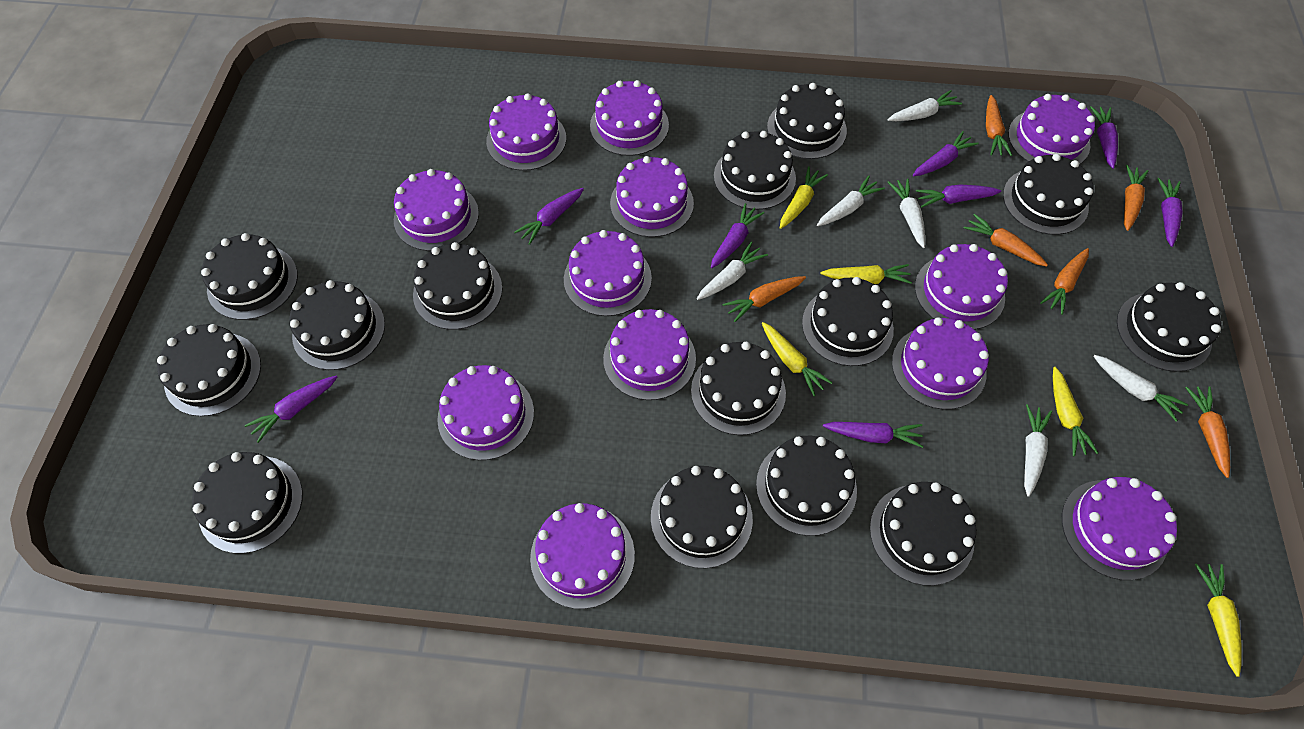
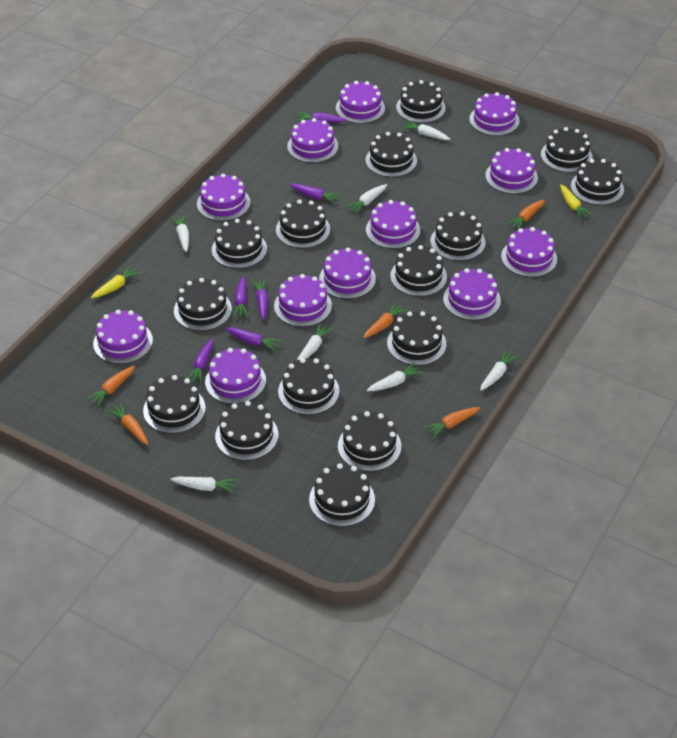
black cake: [157,324,261,416] [192,452,303,554] [201,233,298,320] [289,280,385,370] [413,242,502,330] [651,466,753,568] [691,342,786,435] [714,131,796,210] [756,436,857,536] [767,83,847,159] [802,277,894,366] [870,482,976,586] [1003,154,1094,235] [1117,282,1221,372] = 14 -> [143,375,206,433] [174,278,232,331] [212,219,267,268] [215,401,278,460] [276,199,330,248] [278,358,339,415] [309,463,375,527] [338,411,401,471] [365,132,417,177] [387,311,446,365] [390,245,447,296] [396,80,446,123] [430,212,486,261] [541,127,593,172] [571,159,624,205] = 15
orange carrot: [722,276,806,322] [964,214,1048,266] [986,95,1012,156] [1040,248,1089,315] [1124,165,1148,231] [1185,386,1230,478] = 6 -> [86,366,135,407] [107,403,149,445] [363,302,407,338] [424,407,481,438] [507,199,545,229] = 5
purple carrot: [245,376,337,443] [514,188,584,245] [711,203,764,268] [823,422,924,448] [913,131,979,176] [916,185,1001,207] [1090,106,1118,169] [1157,178,1183,247] = 8 -> [188,338,213,383] [225,327,282,351] [233,276,248,317] [252,278,269,320] [290,184,341,204] [296,113,347,123] = 6
white carrot: [697,241,768,300] [817,176,885,226] [887,178,925,248] [888,90,962,121] [1024,404,1052,497] [1093,355,1188,422] = 6 -> [170,477,237,493] [171,214,189,252] [297,323,333,360] [346,184,387,214] [366,363,423,391] [402,120,450,140] [480,350,518,391] = 7
yellow carrot: [762,322,832,396] [780,166,828,229] [821,264,912,284] [1053,367,1098,456] [1194,563,1242,677] = 5 -> [91,266,141,298] [560,184,593,219] = 2

